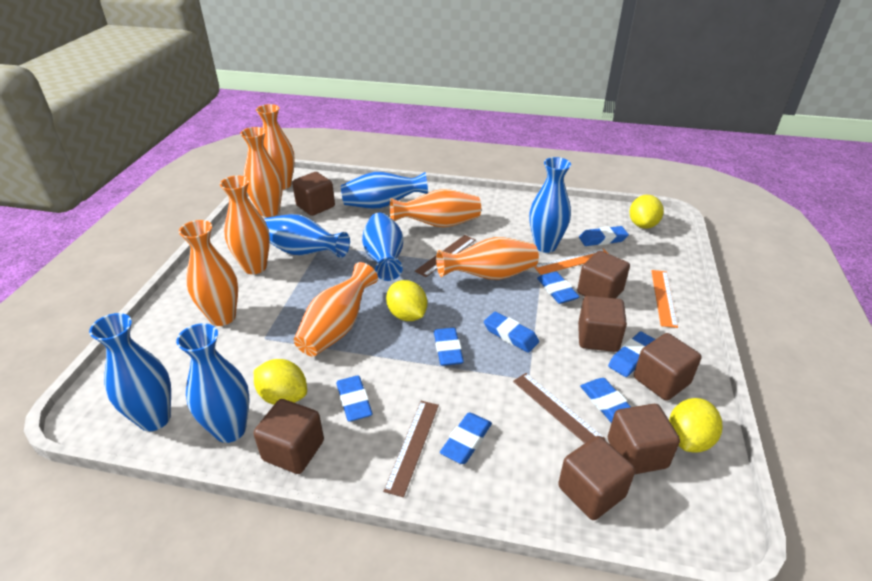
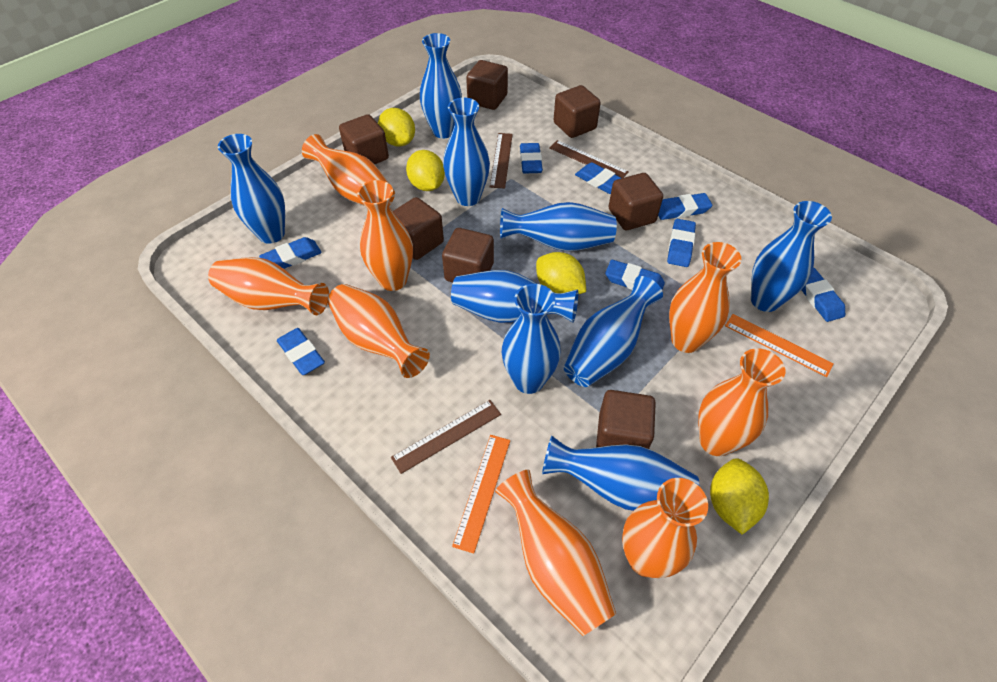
blue vase: [89,313,171,431] [176,323,250,443] [264,214,350,258] [341,172,428,209] [362,213,403,281] [529,157,571,253] = 6 -> [218,134,285,244] [420,33,462,138] [443,98,490,206] [451,270,578,323] [500,202,617,251] [502,284,561,394] [542,436,700,511] [564,276,663,387] [751,201,832,312] = 9
orange vase: [179,220,238,326] [220,176,270,274] [240,127,283,217] [256,104,295,189] [294,262,378,356] [390,189,481,227] [436,237,539,280] = 7 -> [208,257,329,315] [302,134,395,206] [328,284,430,378] [357,180,413,291] [495,470,616,636] [622,478,708,578] [669,242,742,353] [698,348,785,456] = 8

